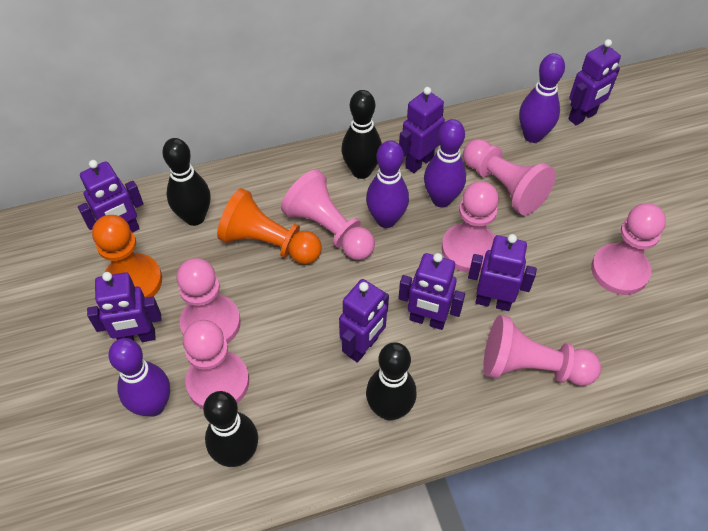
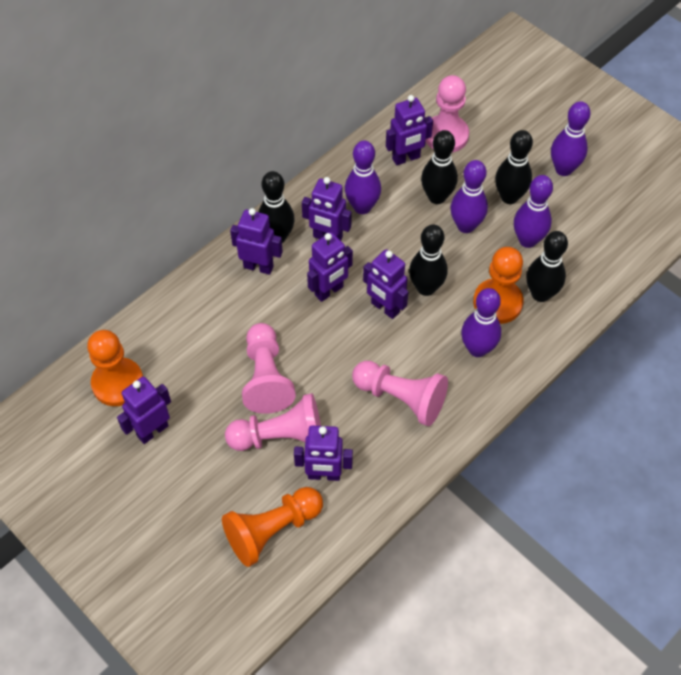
black bowling pin: [162,138,211,226] [203,391,258,467] [342,90,382,179] [366,342,417,420] = 4 -> [258,171,295,243] [409,225,448,296] [421,130,458,204] [495,130,533,204] [527,231,568,302] = 5
orange pawn: [92,215,162,298] [217,188,322,264] = 2 -> [87,330,143,406] [222,487,323,567] [473,247,524,324] = 3
pink pawn: [176,258,241,344] [183,320,249,409] [281,169,375,260] [442,181,499,273] [463,139,556,215] [483,315,601,386] [591,203,666,295] = 7 -> [225,393,321,451] [242,323,296,414] [352,361,448,426] [426,75,469,152] = 4
purple bowling pin: [108,338,170,417] [366,140,409,228] [424,119,466,208] [519,53,565,143] = 4 -> [345,141,381,214] [451,160,488,233] [461,288,501,357] [514,175,553,248] [551,101,591,176] = 5

